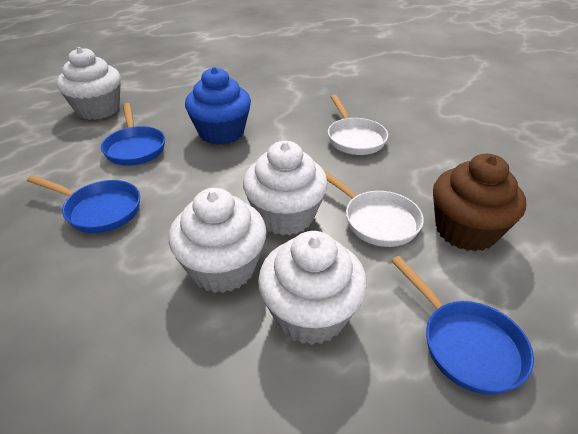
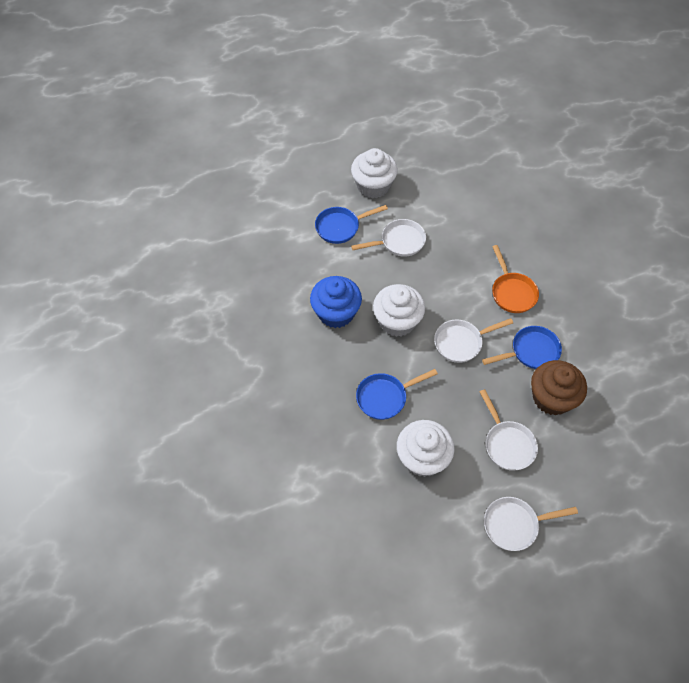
orange pan: none = 0 -> [492,245,539,313] = 1
white cupcake: [57,47,121,120] [169,188,267,293] [243,141,328,235] [258,231,367,345] = 4 -> [351,148,398,199] [373,284,425,337] [397,420,455,477] = 3
white pan: [323,169,424,247] [328,95,388,155] = 2 -> [351,219,426,257] [434,318,513,363] [480,389,538,471] [484,497,578,551] = 4

